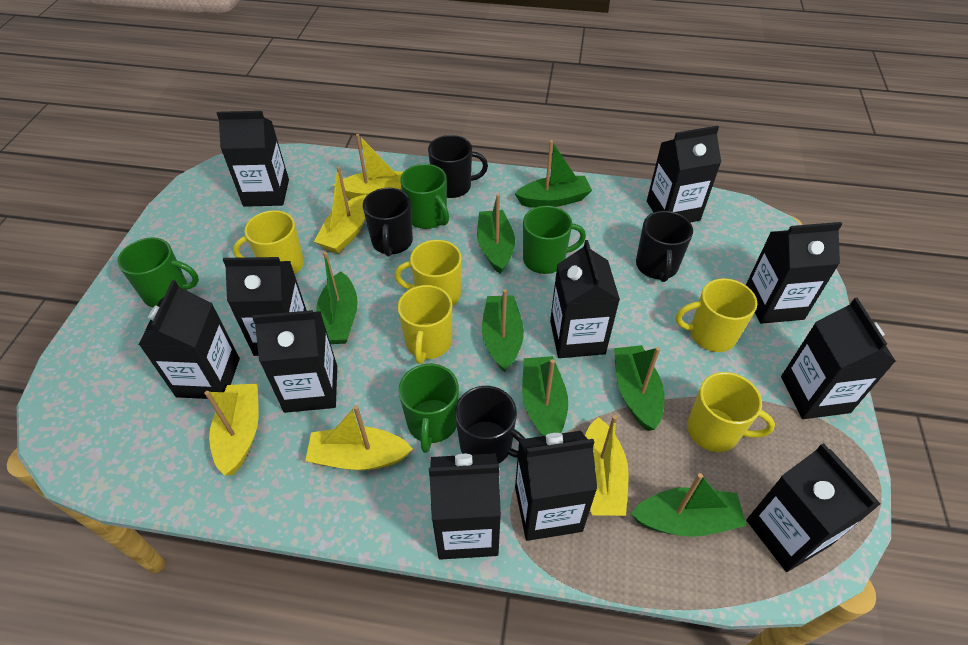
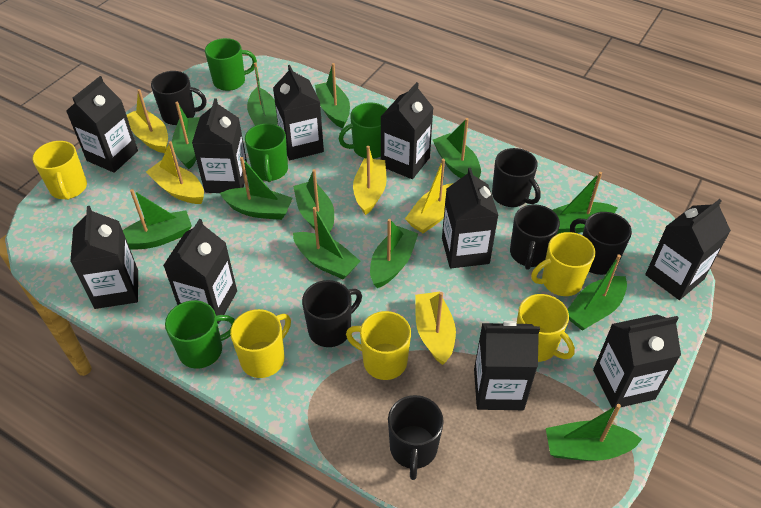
black carton: [139,280,240,399] [217,111,289,207] [223,257,307,356] [252,310,337,413] [429,453,501,560] [515,431,597,541] [550,240,620,358] [647,126,721,223] [746,222,842,324] [746,443,881,572] [781,298,896,419] = 11 -> [66,76,138,173] [70,206,138,309] [163,219,237,324] [192,98,247,193] [273,65,324,160] [381,82,433,179] [442,168,499,268] [474,321,540,410] [593,314,681,409] [645,199,731,300] = 10
black mug: [363,188,413,256] [428,135,488,198] [455,386,525,464] [636,211,693,282] = 4 -> [151,71,206,125] [302,280,362,347] [388,395,444,480] [492,148,541,207] [510,204,560,270] [570,212,632,275] = 6
green boat: [316,252,358,344] [477,194,515,274] [482,289,524,372] [515,140,592,208] [522,356,568,436] [614,345,665,431] [631,473,747,537] = 7 -> [123,189,192,250] [172,102,200,169] [220,157,293,220] [247,62,278,126] [293,169,334,232] [293,207,360,279] [315,63,350,128] [370,219,418,288] [433,118,481,178] [546,404,642,461] [553,172,618,234] [567,255,627,331] = 12

